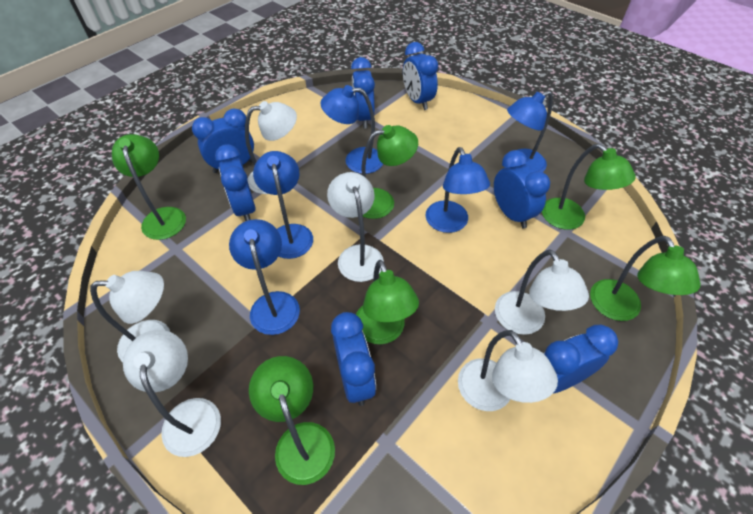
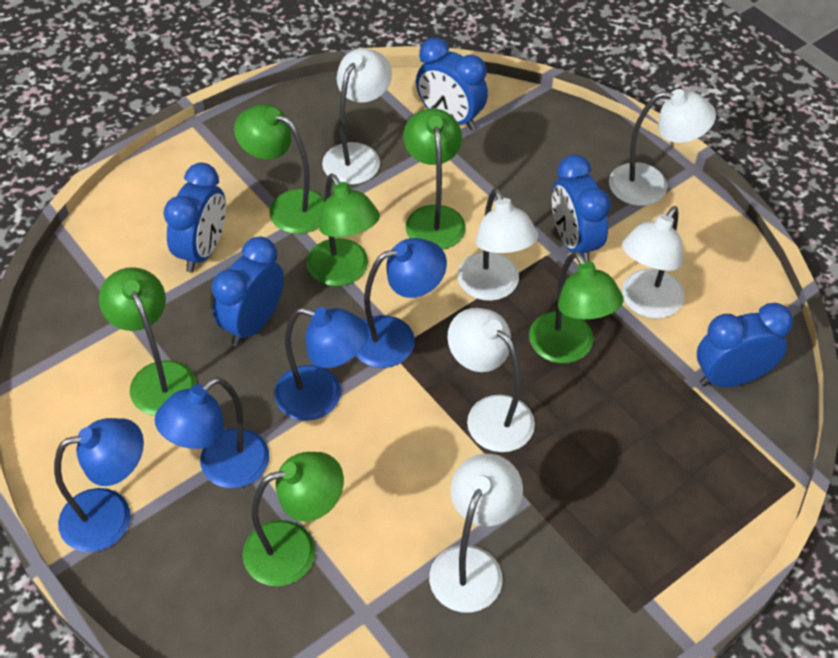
blue clock: [192,109,254,173] [215,144,256,221] [331,312,376,406] [351,57,375,129] [403,42,438,110] [494,150,550,228] [543,325,618,394] = 7 -> [164,163,226,272] [212,236,284,346] [416,38,488,130] [552,155,611,261] [697,303,793,387] = 5
blue lamp: [229,219,300,335] [253,151,313,259] [320,85,383,174] [426,147,490,233] [507,91,553,172] = 5 -> [54,418,144,552] [155,377,270,488] [274,307,368,421] [356,238,447,368] = 4

